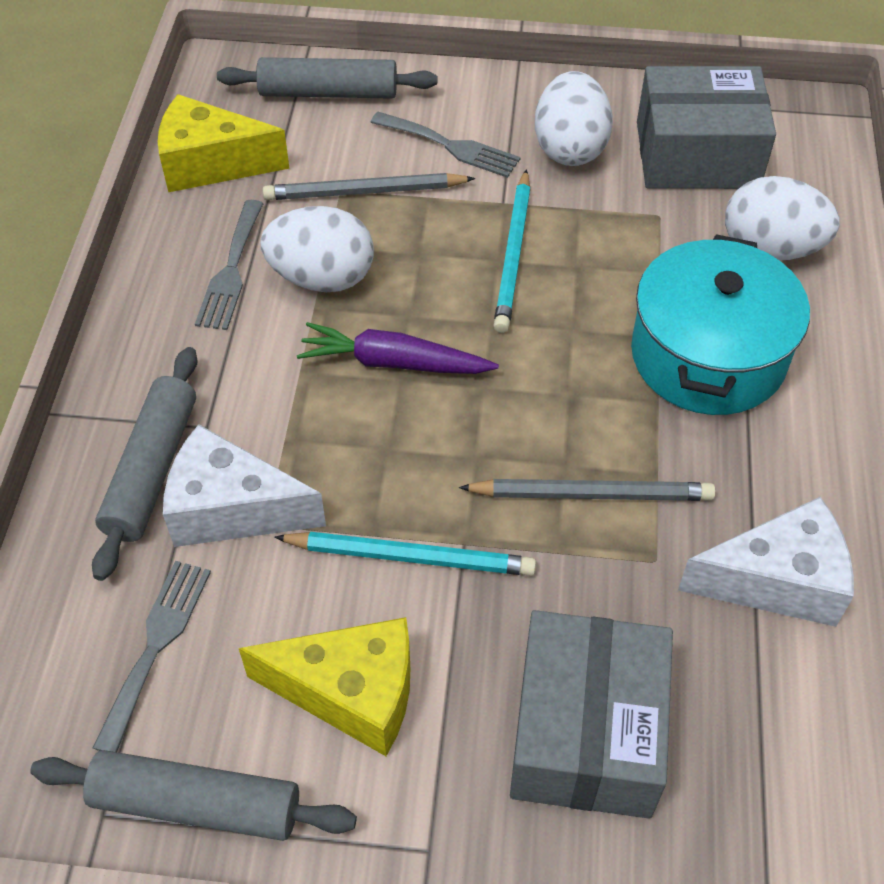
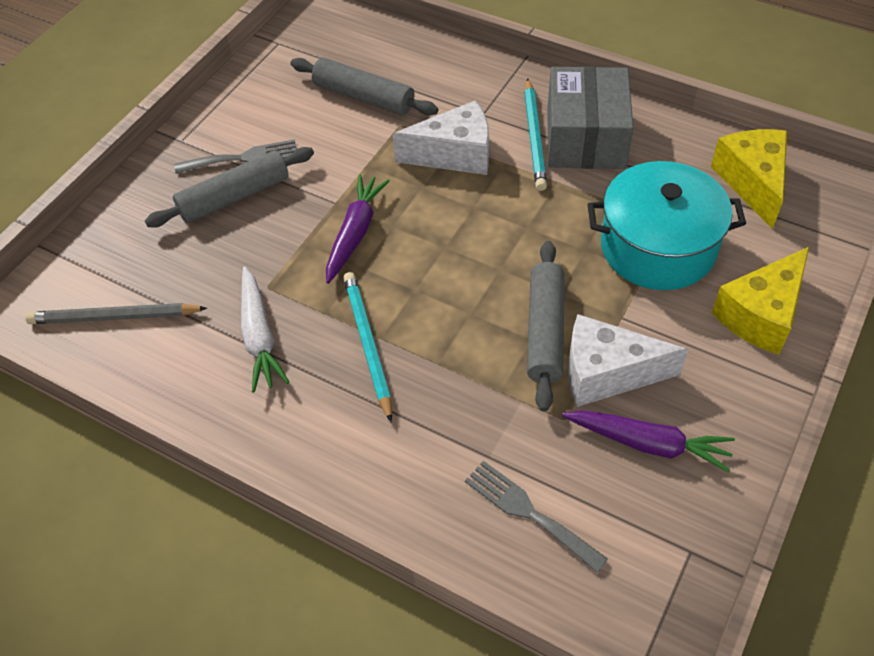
grey box: [510,610,673,819] [637,66,776,189] = 2 -> [547,66,633,169] = 1
grey fork: [93,561,211,752] [195,200,264,330] [370,112,521,178] = 3 -> [174,139,297,174] [465,460,608,573] = 2
grey pencil: [263,173,475,200] [459,479,716,501] = 2 -> [25,303,207,324] = 1
purple carrot: [297,322,499,374] = 1 -> [326,174,390,284] [562,410,735,473] = 2
white carrot: none = 0 -> [241,266,289,392] = 1
white egg: [261,206,374,292] [535,71,613,166] [725,176,840,260] = 3 -> none = 0

